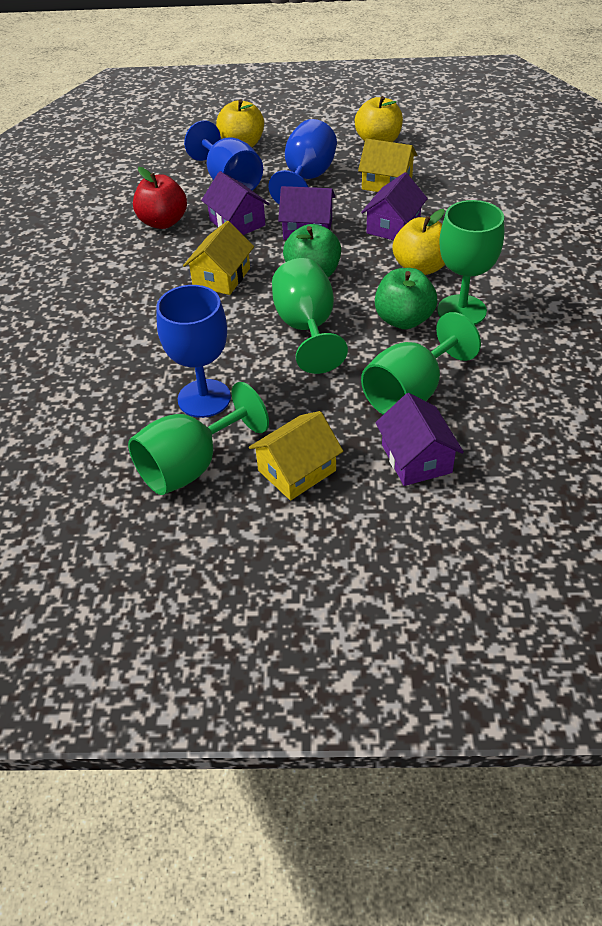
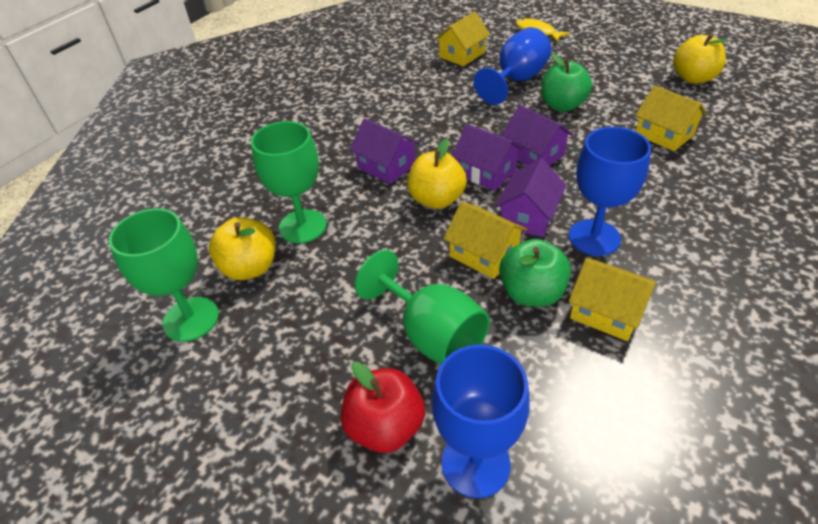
green goblet: [128,382,269,495] [272,258,348,374] [361,312,481,415] [437,200,504,325] = 4 -> [109,208,219,342] [251,121,327,243] [355,250,490,365] = 3
yellow fish: none = 0 -> [516,18,569,41] = 1
yellow house: [183,221,254,295] [249,411,343,500] [358,139,417,192] = 3 -> [435,12,490,66] [444,201,527,279] [568,258,657,341] [635,85,707,151] = 4

